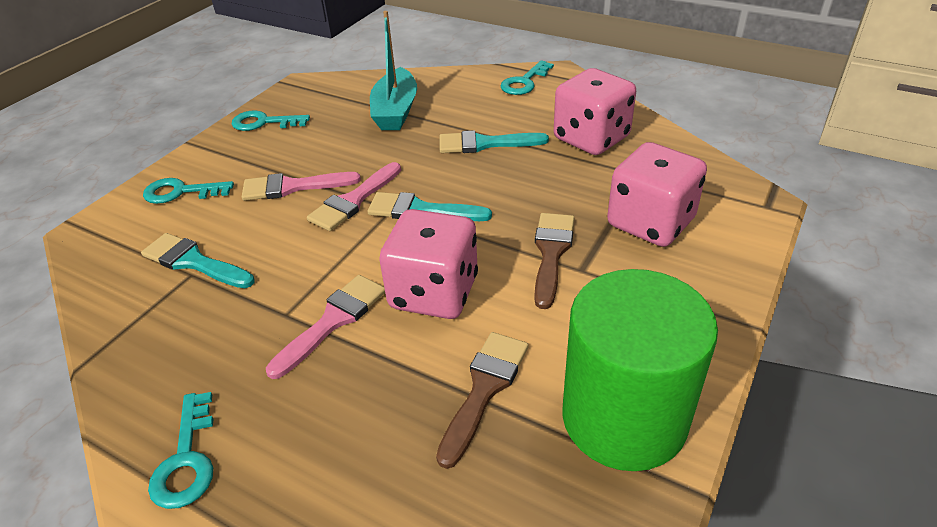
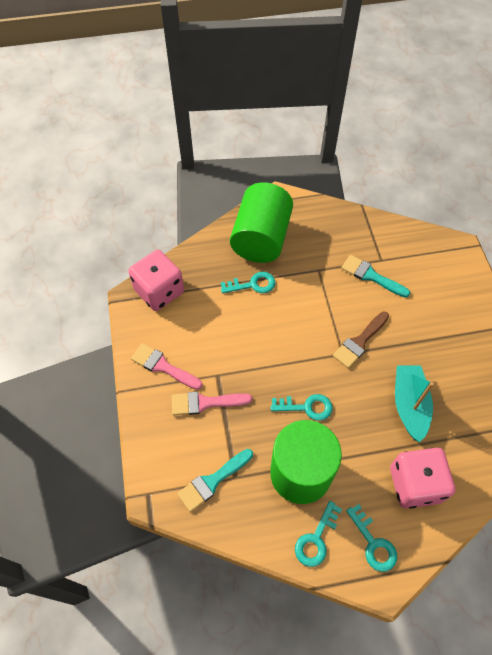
brown brush: [436,332,528,469] [534,213,574,309] = 2 -> [333,312,389,368] = 1
green cylinder: [562,269,718,471] = 1 -> [230,182,293,263] [270,420,342,504] = 2
pink brush: [242,172,361,201] [266,275,385,379] [307,162,401,231] = 3 -> [131,343,202,390] [172,392,252,415] = 2
pink dice: [379,209,478,319] [554,68,636,155] [607,142,707,247] = 3 -> [128,250,184,311] [390,448,455,509] = 2
turquoise brush: [141,233,255,288] [368,192,492,221] [440,130,549,153] = 3 -> [177,449,253,512] [341,255,410,298] = 2

